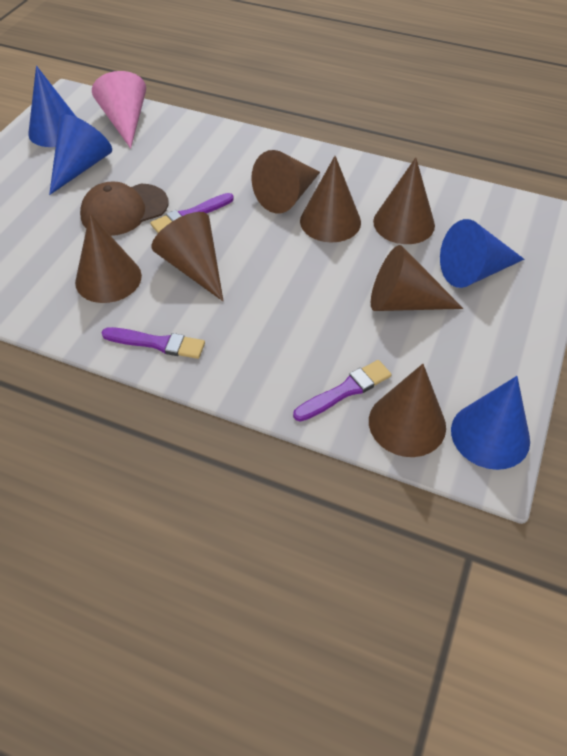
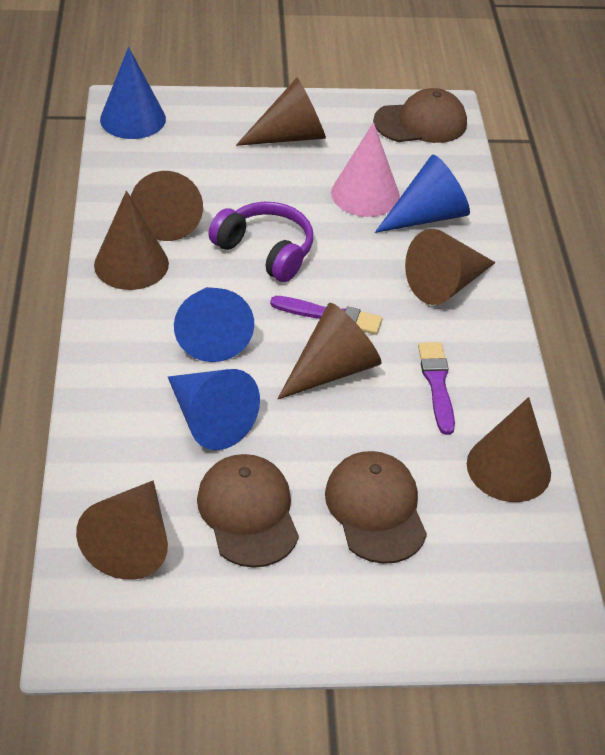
brown cap: [80,181,168,236] = 1 -> [197,454,299,568] [325,451,427,564] [373,88,467,143] = 3
purple brush: [102,327,205,359] [150,193,234,233] [293,360,392,422] = 3 -> [270,296,383,335] [418,342,455,435] = 2
purple headphones: none = 0 -> [209,202,313,282] = 1

